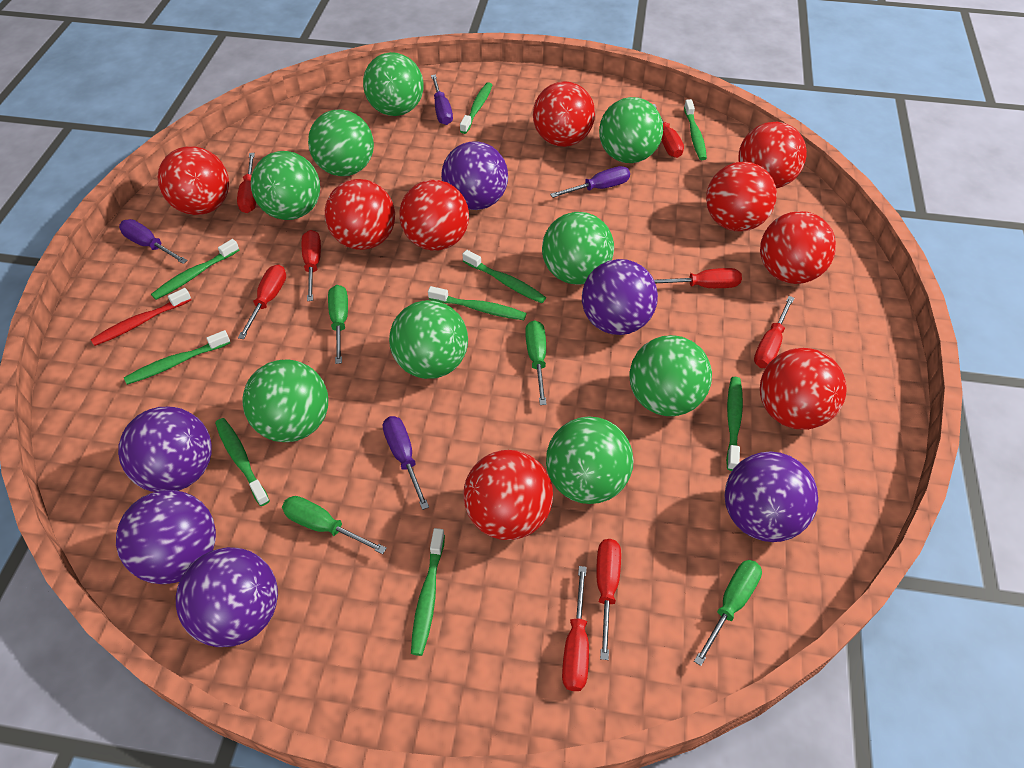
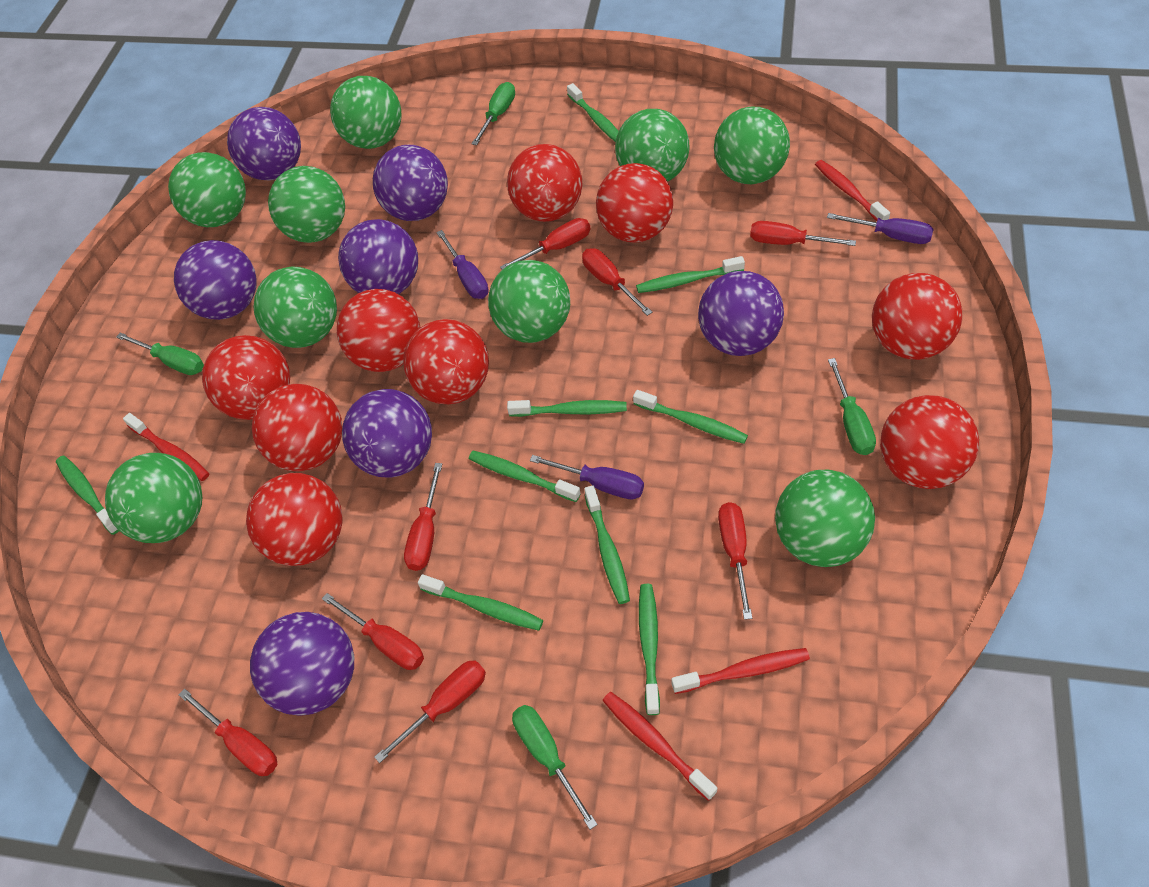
purple ball: [116,490,216,584] [118,407,211,492] [176,547,278,647] [441,142,508,210] [582,259,658,335] [724,452,818,542] = 6 -> [174,240,257,320] [227,107,301,180] [250,612,354,716] [338,219,418,294] [342,389,432,478] [373,145,448,221] [698,271,784,356] = 7
purple screwdriver: [119,219,188,264] [383,416,429,510] [431,75,453,125] [550,166,630,198] = 4 -> [436,230,489,299] [530,455,644,500] [827,213,934,244] = 3
red toothbrush: [91,288,191,346] = 1 -> [123,413,209,481] [602,692,717,801] [671,648,810,694] [815,160,890,221] = 4

